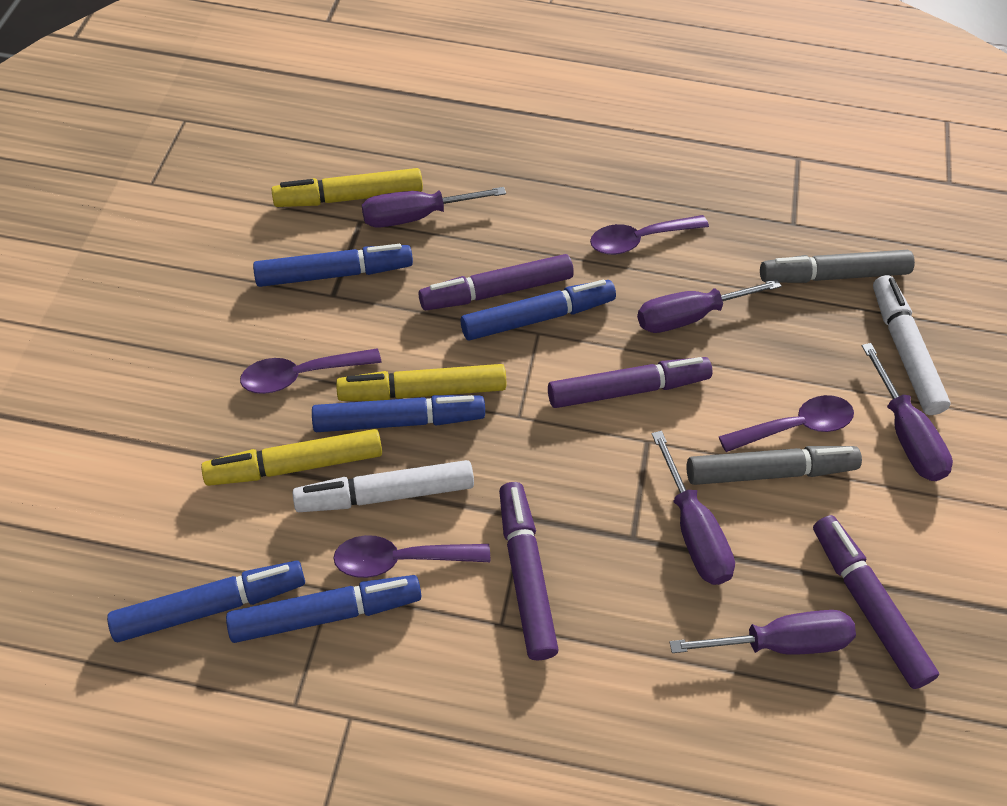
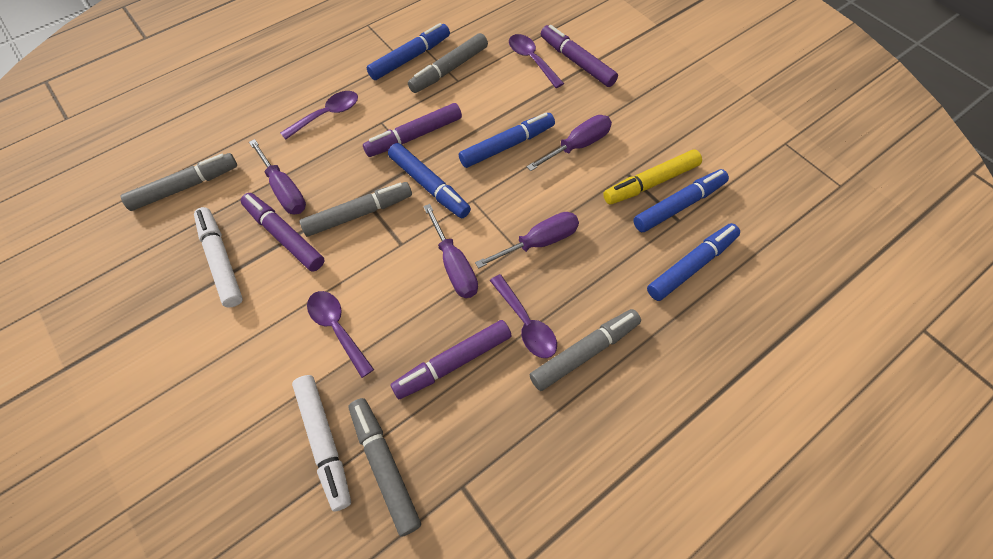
grey marker: [687,446,862,485] [760,250,915,283] = 2 -> [121,153,237,211] [299,182,412,237] [349,398,421,537] [408,33,488,93] [529,309,641,391] = 5
purple screwdriver: [362,187,506,228] [637,279,781,333] [652,431,735,585] [670,610,856,655] [862,343,953,481] = 5 -> [249,139,306,214] [423,204,478,298] [475,212,579,268] [527,115,612,171] = 4
yellow marker: [201,429,382,486] [271,168,423,207] [336,364,506,401] = 3 -> [603,149,702,205] = 1

